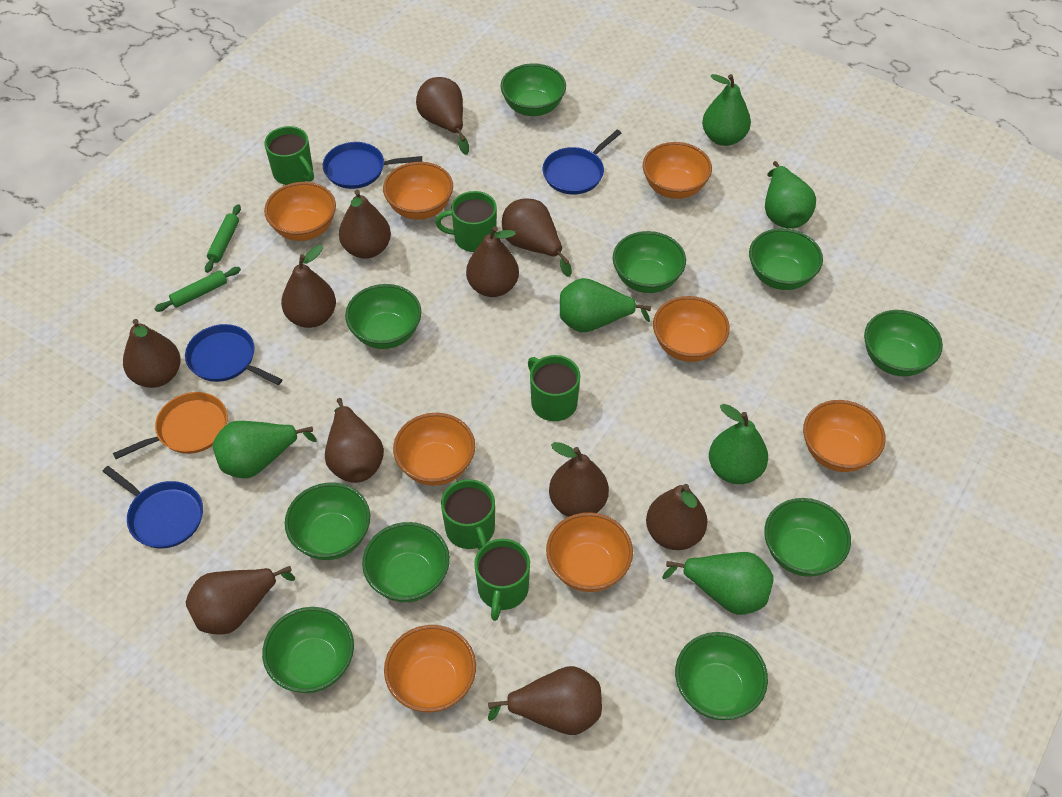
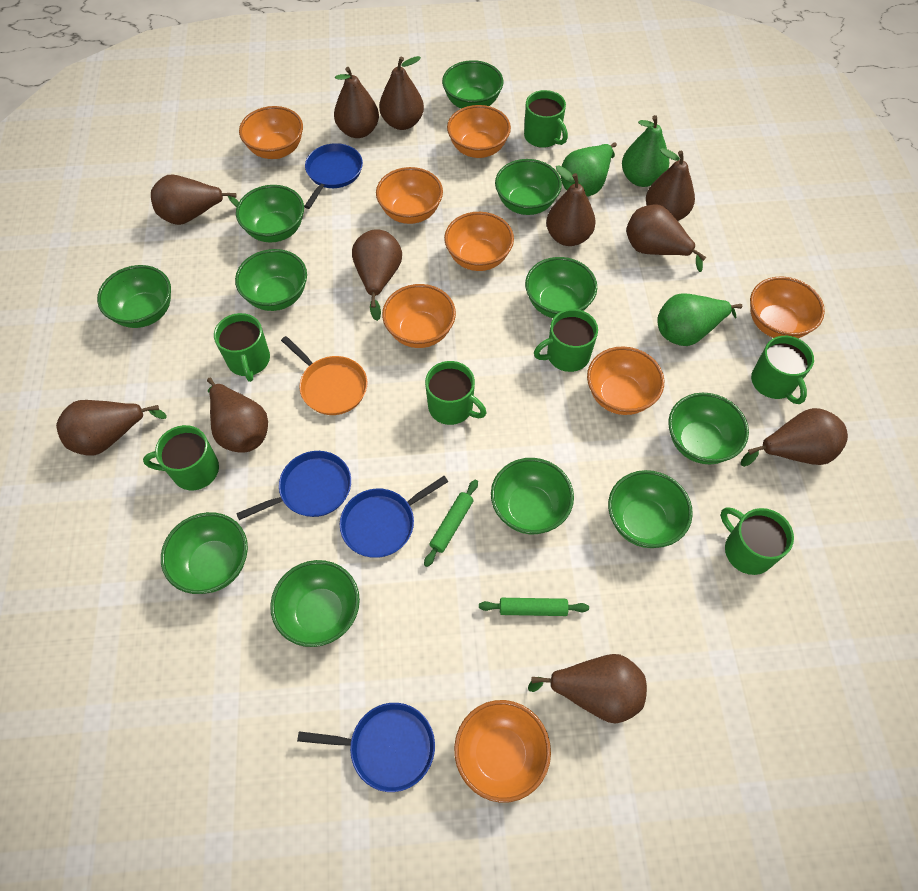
green bowl: [262,607,354,693] [285,483,370,560] [345,284,422,349] [362,522,450,602] [500,63,566,116] [612,231,686,293] [675,632,768,720] [749,228,823,290] [764,498,851,577] [864,310,943,376] = 10 -> [97,265,171,328] [161,512,248,594] [235,249,307,311] [236,185,304,242] [270,560,360,647] [442,60,503,109] [491,458,574,535] [495,159,562,215] [525,257,597,318] [608,470,693,548] [668,393,749,464] = 11
green mug: [264,126,314,185] [435,191,497,252] [441,479,495,550] [474,539,530,621] [528,355,580,421] = 5 -> [143,425,219,490] [214,313,270,382] [425,361,486,425] [524,90,568,148] [534,309,598,372] [721,507,794,575] [751,336,814,404] = 7
green pear: [213,421,317,478] [560,278,651,332] [662,552,774,615] [702,74,751,146] [709,404,768,484] [765,161,816,229] = 6 -> [561,142,617,197] [622,115,669,187] [657,293,742,346] = 3

